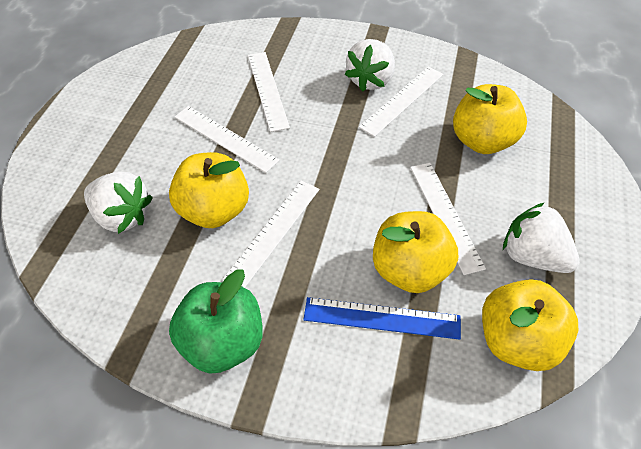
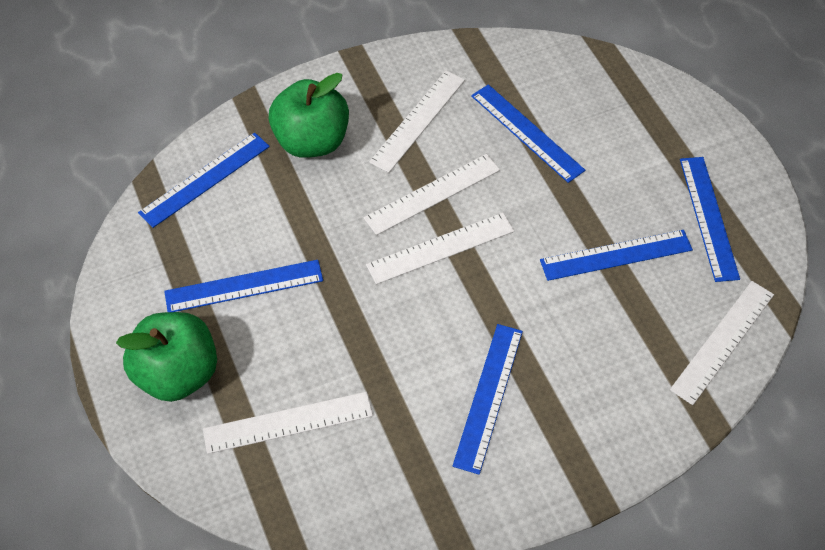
blue ruler: [303,297,461,340] = 1 -> [138,132,270,228] [164,260,323,312] [453,324,523,475] [471,84,585,183] [540,230,693,281] [680,157,740,282] = 6
green apple: [169,270,263,374] = 1 -> [116,312,217,402] [269,73,349,158] = 2
white strawberry: [84,172,153,234] [345,39,395,92] [503,202,580,273] = 3 -> none = 0
yellow apple: [169,152,249,228] [373,211,459,293] [453,84,527,154] [482,279,579,371] = 4 -> none = 0

